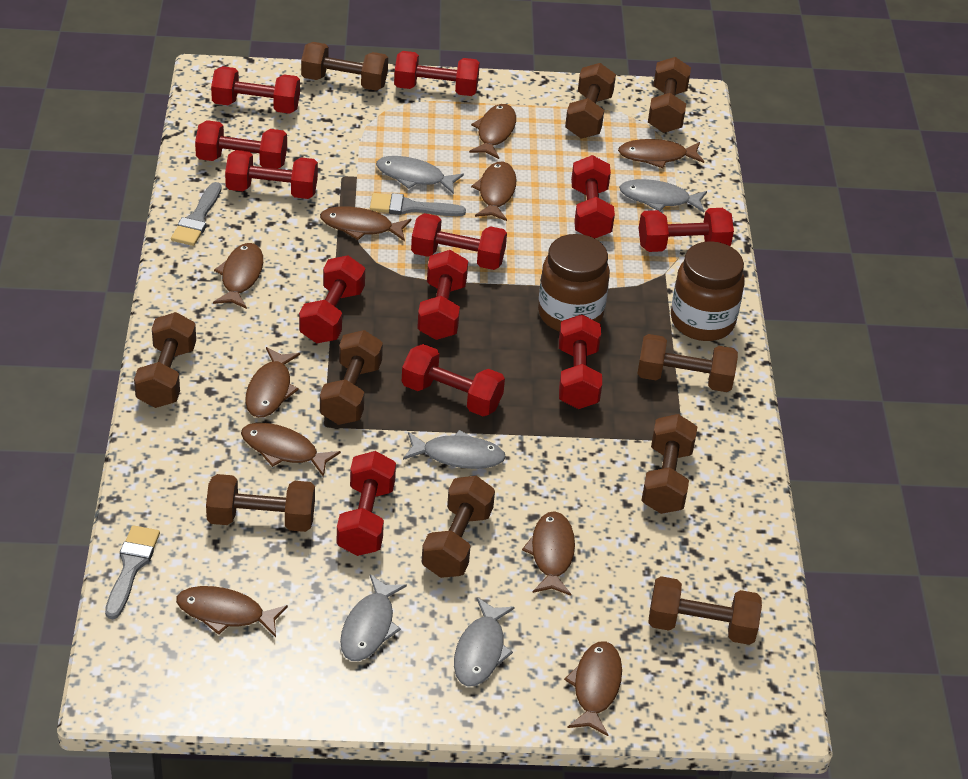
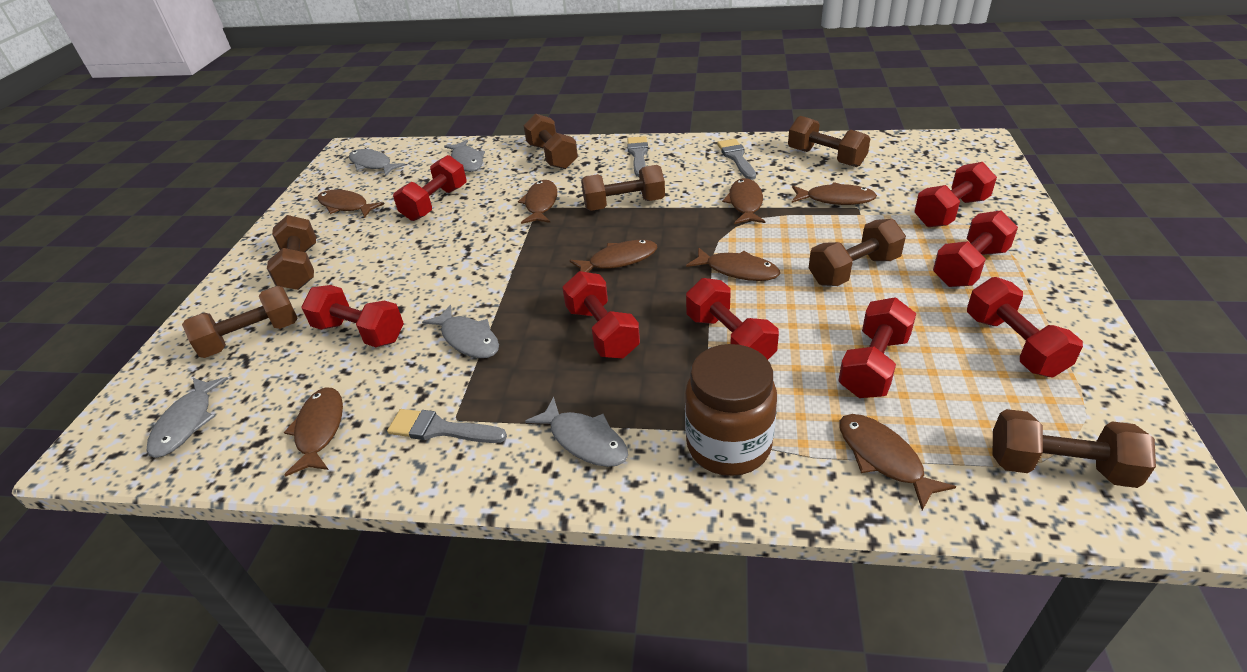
brown dumbbell: [134,312,196,408] [206,474,315,532] [301,42,388,91] [320,330,383,425] [422,476,495,578] [565,63,616,139] [637,334,738,392] [641,414,697,514] [648,57,691,133] [648,576,762,645] = 10 -> [182,286,298,358] [267,215,316,290] [523,114,578,169] [581,165,665,211] [788,116,871,167] [809,219,906,286] [992,409,1156,488] = 7
brown fish: [176,586,288,637] [213,243,263,309] [241,423,341,477] [245,347,300,418] [320,206,411,241] [469,104,516,159] [471,162,517,221] [522,511,575,596] [564,641,622,736] [618,139,704,168] = 10 -> [284,387,343,477] [317,189,384,218] [518,180,557,224] [569,240,657,272] [686,247,780,281] [722,178,765,224] [792,182,877,205] [839,414,956,510] = 8
brown jar: [538,234,610,332] [671,241,745,341] = 2 -> [685,344,777,476] = 1
red dumbbell: [195,120,287,169] [211,66,300,114] [225,150,318,199] [299,255,365,343] [337,451,396,556] [394,51,480,96] [402,344,505,416] [411,213,507,270] [417,250,468,340] [559,314,602,409] [571,155,615,238] [639,208,734,252] = 12 -> [302,285,404,347] [393,155,467,221] [562,271,640,358] [686,278,779,360] [838,297,916,398] [914,162,997,227] [933,210,1018,287] [967,277,1083,378] = 8

